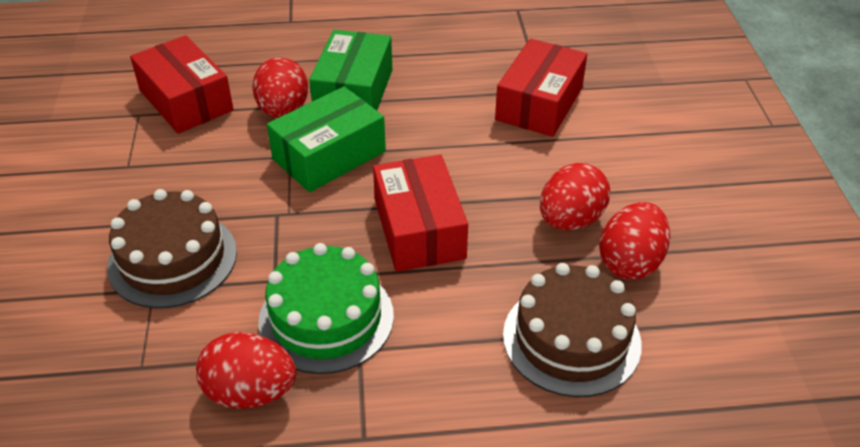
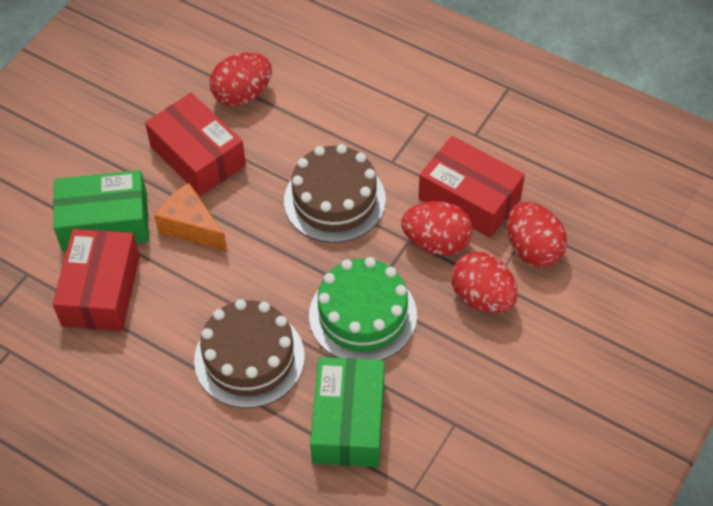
orange cheese: none = 0 -> [154,183,227,251] = 1

